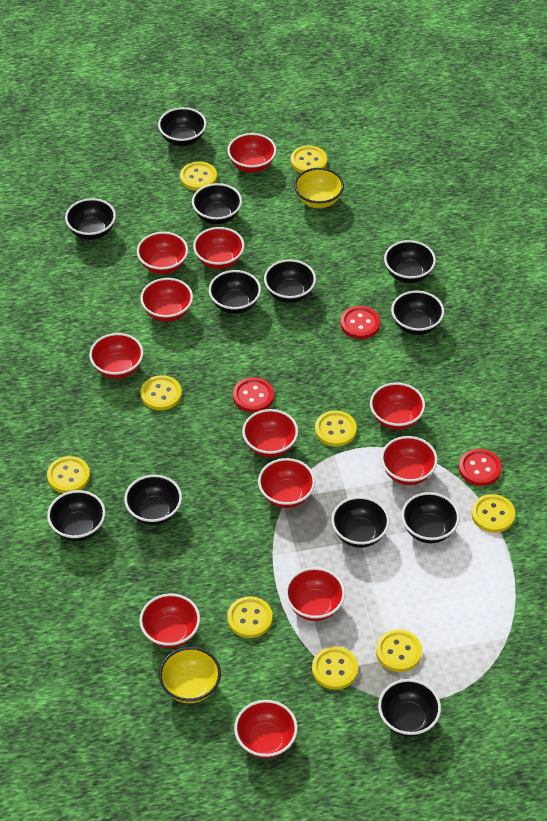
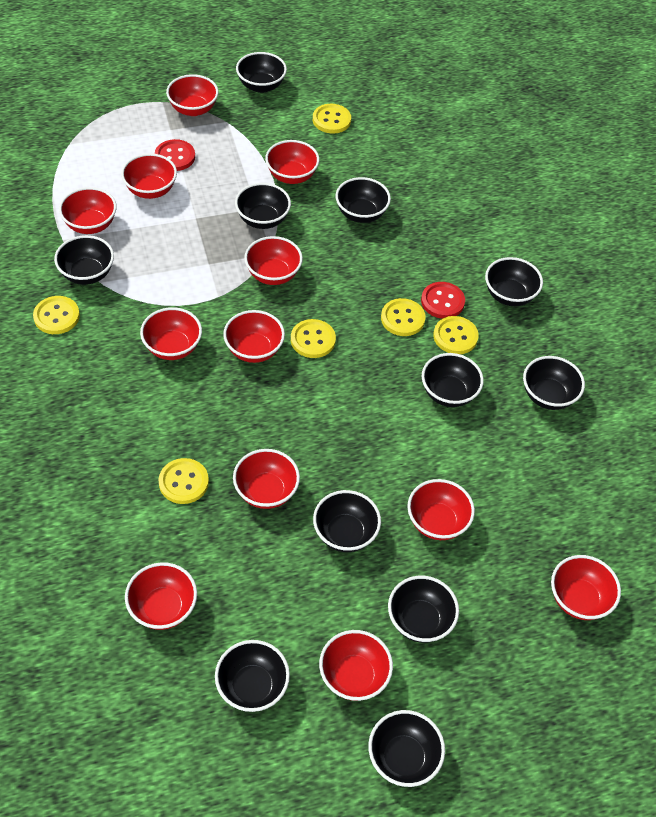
black bowl: [47,490,105,541] [65,198,116,240] [124,475,182,525] [158,107,206,146] [192,183,242,224] [209,270,261,314] [264,259,316,303] [331,496,390,548] [378,679,441,737] [384,240,436,283] [391,291,444,335] [401,492,460,543] = 12 -> [54,235,114,285] [215,640,290,712] [235,183,291,229] [236,52,287,93] [313,490,381,552] [336,177,391,223] [368,710,445,787] [388,576,459,643] [422,353,484,407] [485,257,543,306] [523,356,585,410] = 11
red button: [233,377,274,413] [340,306,380,339] [459,449,502,486] = 3 -> [155,139,195,171] [421,282,465,319] = 2
yellow bowl: [159,647,221,703] [294,168,344,208] = 2 -> none = 0
yellow button: [47,456,90,493] [140,375,182,410] [180,161,217,191] [227,596,272,638] [291,145,327,173] [312,646,358,690] [315,411,357,447] [376,629,422,672] [472,494,515,533] = 9 -> [33,296,80,334] [159,458,209,504] [291,319,336,358] [313,104,351,134] [381,298,426,336] [433,316,479,354] = 6

